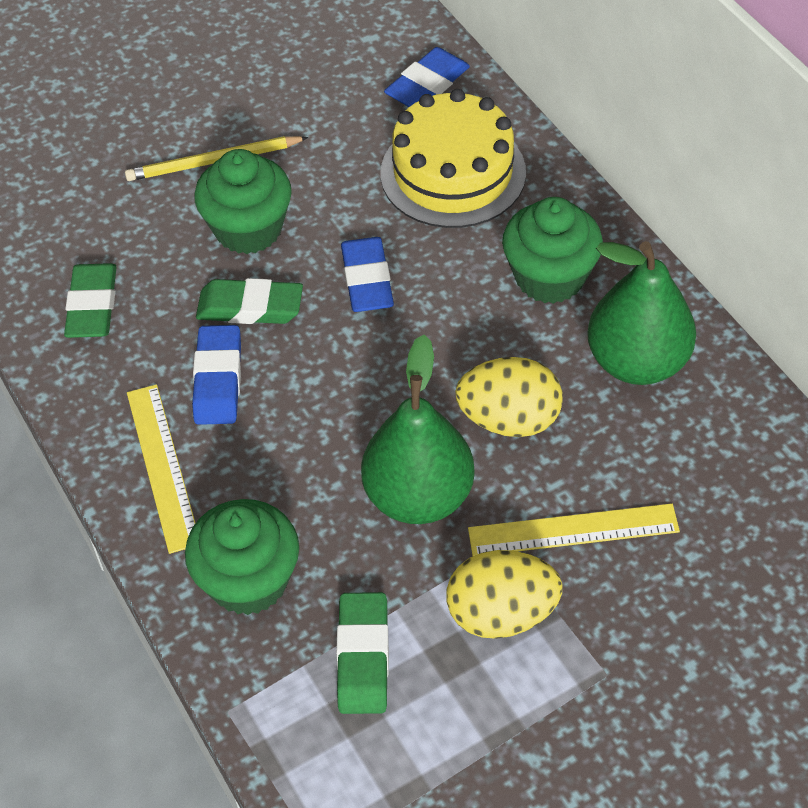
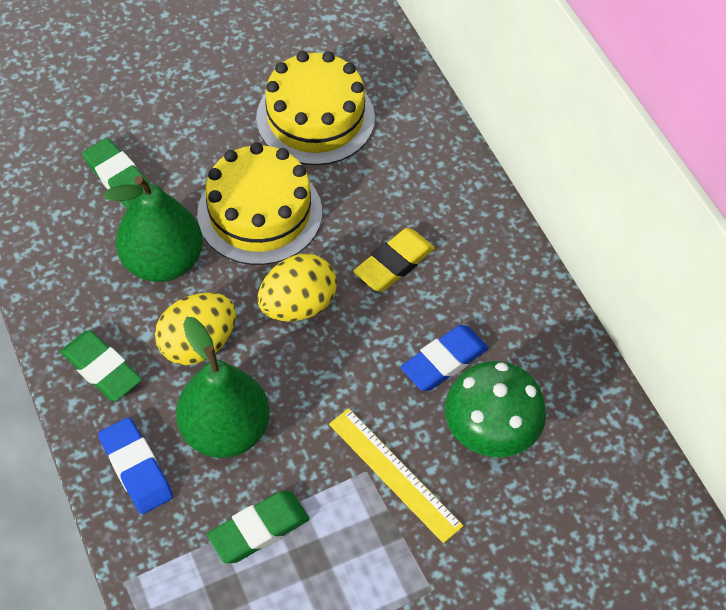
blue eraser: [192,325,241,425] [341,237,394,312] [384,47,470,107] = 3 -> [98,417,173,514] [400,325,488,391] = 2
green cupcake: [185,499,299,615] [194,149,292,254] [502,197,603,304] = 3 -> none = 0
green mushroom: none = 0 -> [445,361,546,457] = 1
yellow cake: [380,89,526,228] = 1 -> [197,142,322,265] [256,51,375,165] = 2
yellow eraser: none = 0 -> [353,228,435,292] = 1
yellow pencil: [125,136,308,181] = 1 -> none = 0
yellow ruler: [127,384,196,554] [468,503,680,556] = 2 -> [329,408,463,543] = 1

